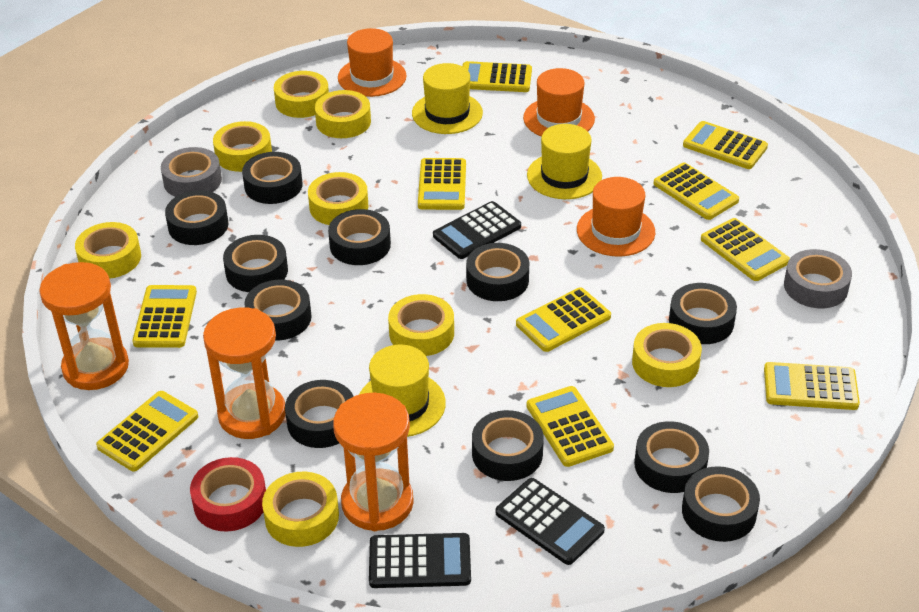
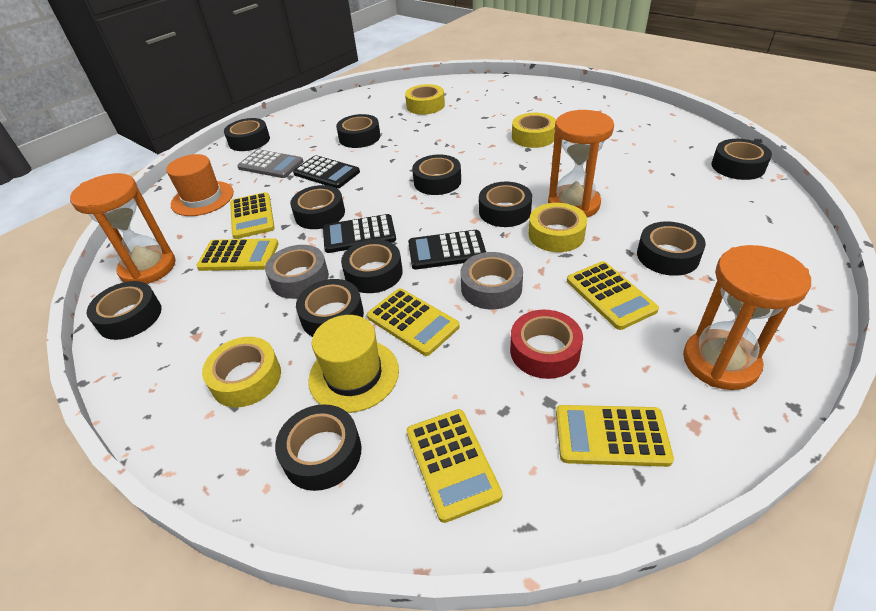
grey calculator: none = 0 -> [237,149,303,178] = 1
orange hat: [338,28,406,97] [523,68,595,137] [577,177,655,257] = 3 -> [166,154,234,216] = 1
yellow calculator: [96,391,198,471] [132,285,197,348] [418,158,466,210] [462,61,532,92] [516,287,611,352] [526,386,614,467] [654,163,739,220] [683,121,768,169] [701,218,790,281] [764,362,860,410] = 10 -> [196,238,279,271] [230,192,275,239] [367,288,459,356] [406,409,503,523] [556,405,674,467] [567,261,659,330] = 6
yellow hat: [359,345,446,437] [412,63,483,134] [527,124,602,199] = 3 -> [308,315,399,413] = 1
yellow tape: [75,222,141,279] [213,121,272,172] [262,472,339,547] [274,71,329,118] [308,172,369,225] [315,90,371,138] [388,294,454,356] [632,323,702,387] = 8 -> [202,337,281,407] [405,84,445,115] [512,113,556,148] [529,203,587,252] = 4

